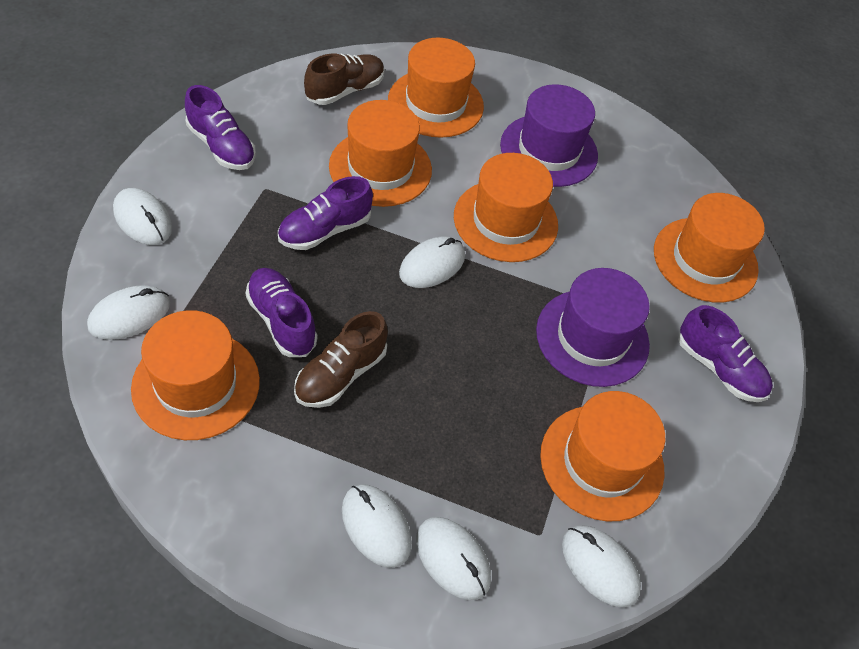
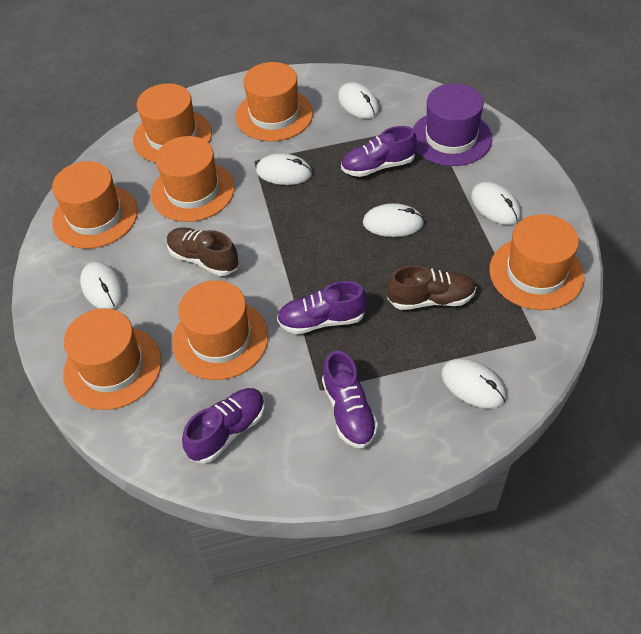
orange hat: [131,310,260,440] [329,100,432,207] [388,38,484,138] [454,153,558,262] [540,391,665,521] [654,193,765,303] = 6 -> [52,161,138,249] [63,308,162,410] [133,83,212,163] [151,136,235,222] [172,280,269,380] [236,62,313,141] [489,214,584,310] = 7
purple hat: [500,84,598,187] [536,268,650,387] = 2 -> [413,83,492,166] = 1

